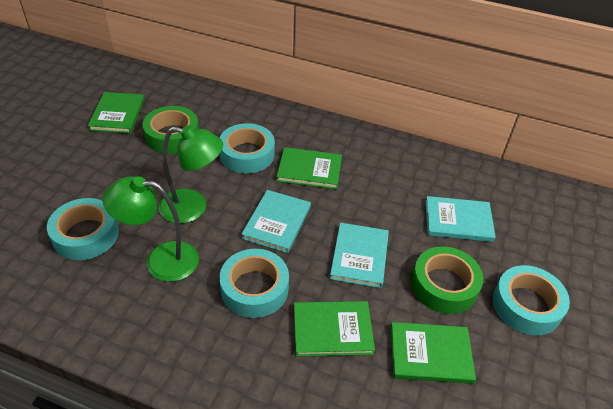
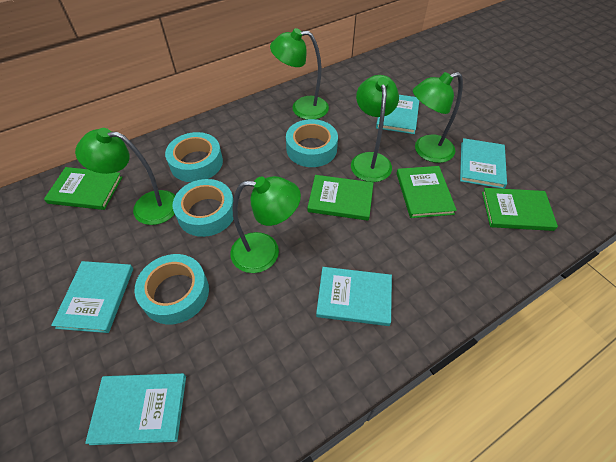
green lamp: [103,176,199,282] [158,125,223,223] = 2 -> [75,128,175,225] [230,176,301,273] [270,28,329,119] [351,75,399,182] [413,72,463,163] = 5
green tape: [142,106,199,154] [411,246,483,314] = 2 -> none = 0
turquoise book: [241,190,311,253] [330,223,389,288] [425,196,496,242] = 3 -> [51,261,133,333] [85,373,186,445] [316,267,392,326] [376,95,419,134] [460,138,507,189] = 5

